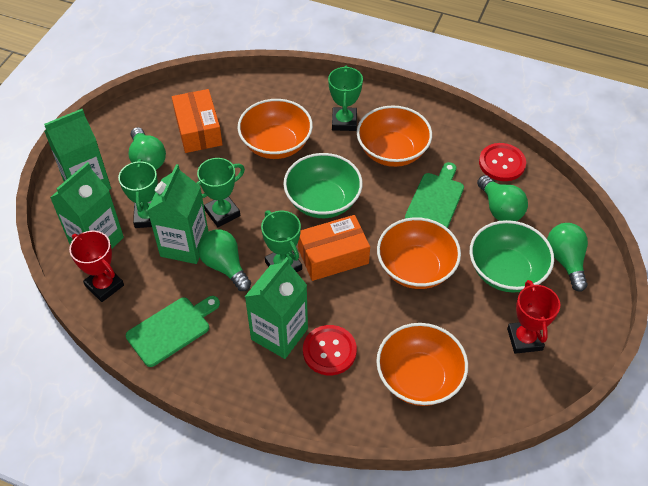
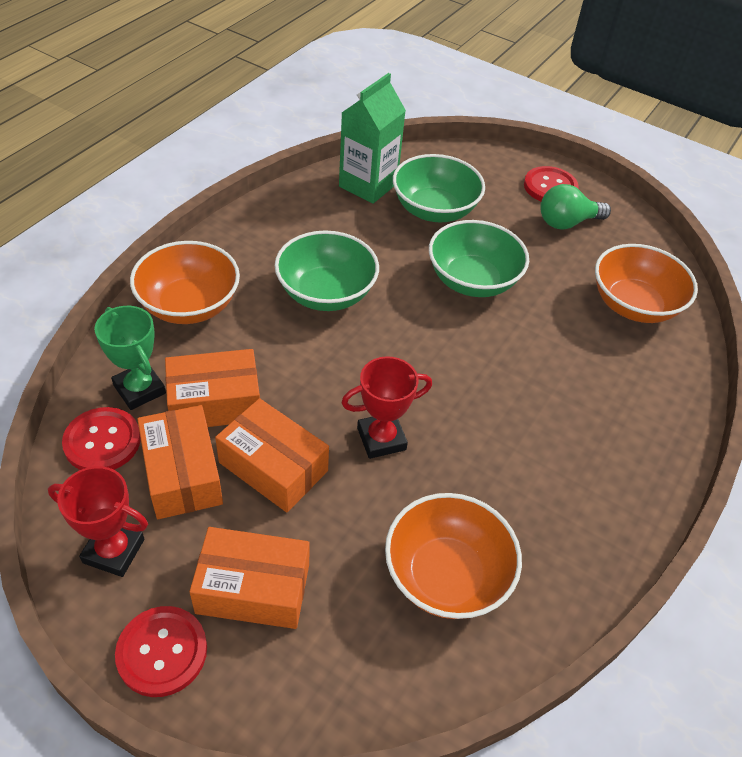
green bowl: [283,153,363,218] [470,220,554,293] = 2 -> [275,231,379,311] [393,154,485,223] [429,220,529,297] = 3
green carton: [44,109,111,190] [50,162,124,249] [147,164,209,264] [245,257,308,359] = 4 -> [339,73,406,204] = 1
green cutting board: [126,296,220,367] [405,162,464,228] = 2 -> none = 0
green light bulb: [129,127,166,170] [198,229,251,291] [477,175,528,221] [547,223,588,292] = 4 -> [540,184,611,230] = 1
green trophy: [118,159,158,228] [197,158,245,227] [261,210,302,272] [328,65,363,131] = 4 -> [94,306,166,410] = 1
orange bowl: [238,99,313,159] [357,105,432,167] [376,323,468,406] [377,217,461,289] = 4 -> [130,241,240,324] [385,493,522,619] [595,244,698,323] = 3
orange box: [172,89,223,153] [298,215,370,281] = 2 -> [137,405,223,519] [165,349,260,427] [189,527,310,629] [215,398,329,512] = 4
red button: [303,325,357,375] [479,143,526,181] = 2 -> [62,407,141,470] [115,606,207,697] [524,166,579,201] = 3

